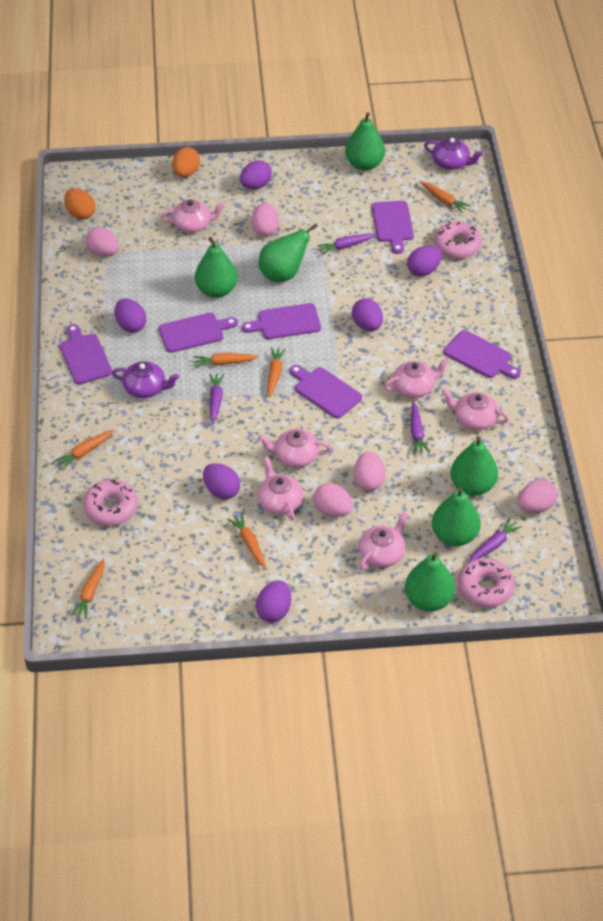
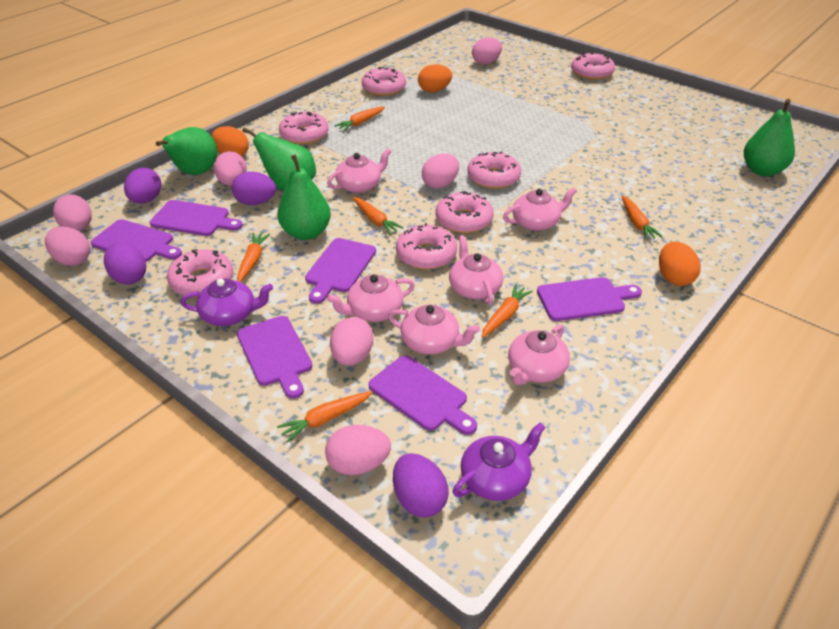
green pear: [195,237,238,298] [259,223,318,282] [345,112,385,170] [405,552,455,611] [432,487,481,546] [450,436,498,496] = 6 -> [156,127,217,175] [242,127,316,191] [277,154,331,240] [744,99,795,176] = 4
orange egg: [64,188,96,220] [172,147,200,177] = 2 -> [211,126,249,156] [418,64,452,92] [659,242,701,286] = 3
pink donut: [83,479,138,526] [434,221,482,259] [458,558,515,608] = 3 -> [167,249,233,297] [279,112,329,145] [362,67,406,96] [396,223,457,270] [436,191,494,233] [467,151,521,189] [571,52,615,80] = 7
pink egg: [86,227,119,257] [251,203,279,237] [313,483,353,517] [354,452,385,491] [518,480,557,513] = 5 -> [45,226,90,266] [53,194,92,231] [214,151,247,186] [325,425,391,475] [330,317,373,366] [422,154,459,189] [472,37,502,64] = 7
purple carrot: [209,373,225,425] [317,233,377,255] [410,402,430,454] [468,518,522,563] = 4 -> none = 0
purple egg: [115,299,146,333] [203,463,240,499] [240,160,272,189] [256,580,291,622] [352,298,383,331] [407,246,442,276] = 6 -> [104,242,146,285] [124,168,162,204] [232,172,276,205] [393,453,449,518] = 4

